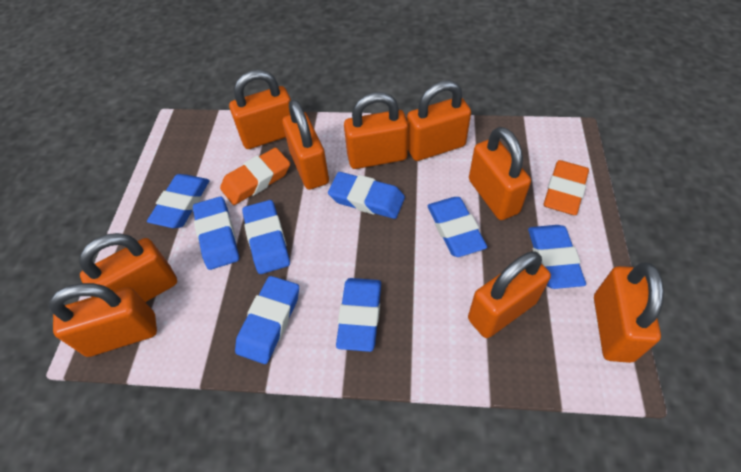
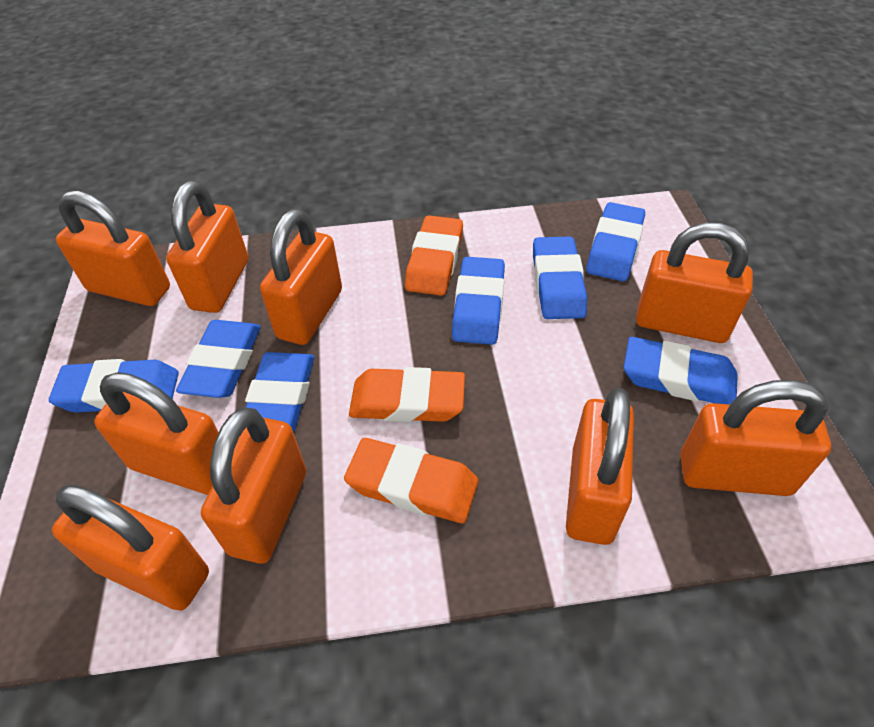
blue eraser: [147,174,210,228] [193,196,239,270] [235,276,299,364] [242,200,290,274] [328,172,405,219] [336,278,381,352] [428,197,487,257] [528,225,586,289] = 8 -> [49,359,179,413] [176,320,261,398] [245,352,314,433] [452,257,505,345] [533,236,587,319] [586,202,645,281] [624,337,738,405] = 7
orange eraser: [220,148,290,205] [544,160,589,215] = 2 -> [344,438,478,523] [349,367,465,422] [405,215,463,296] = 3

